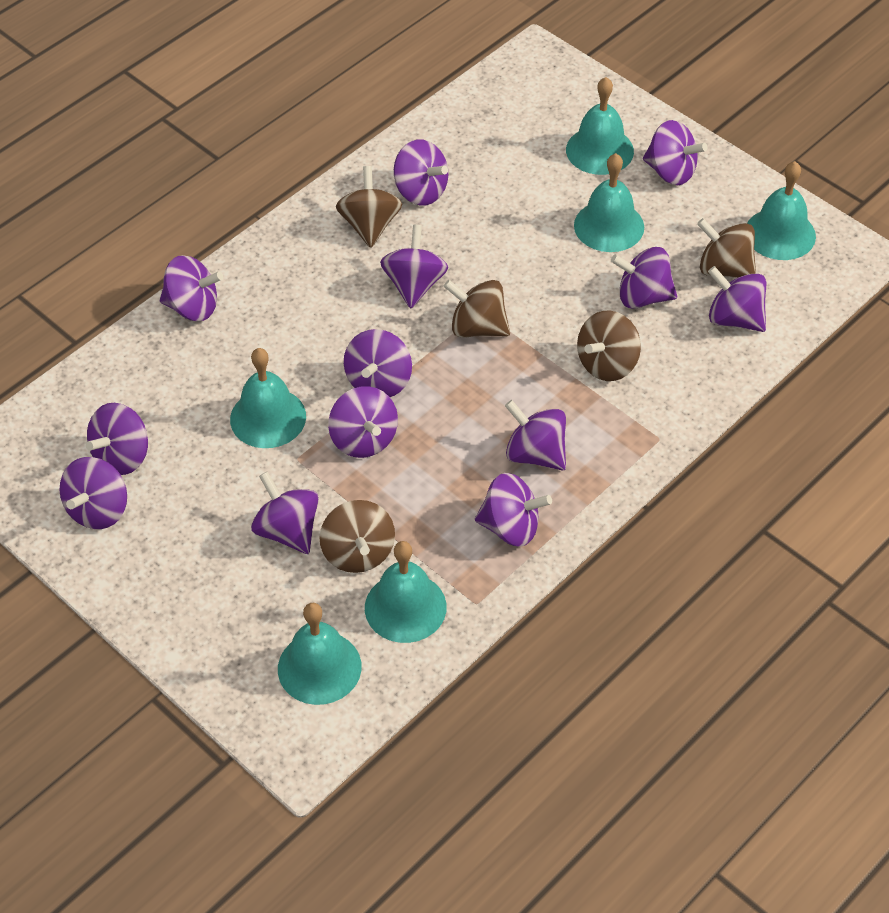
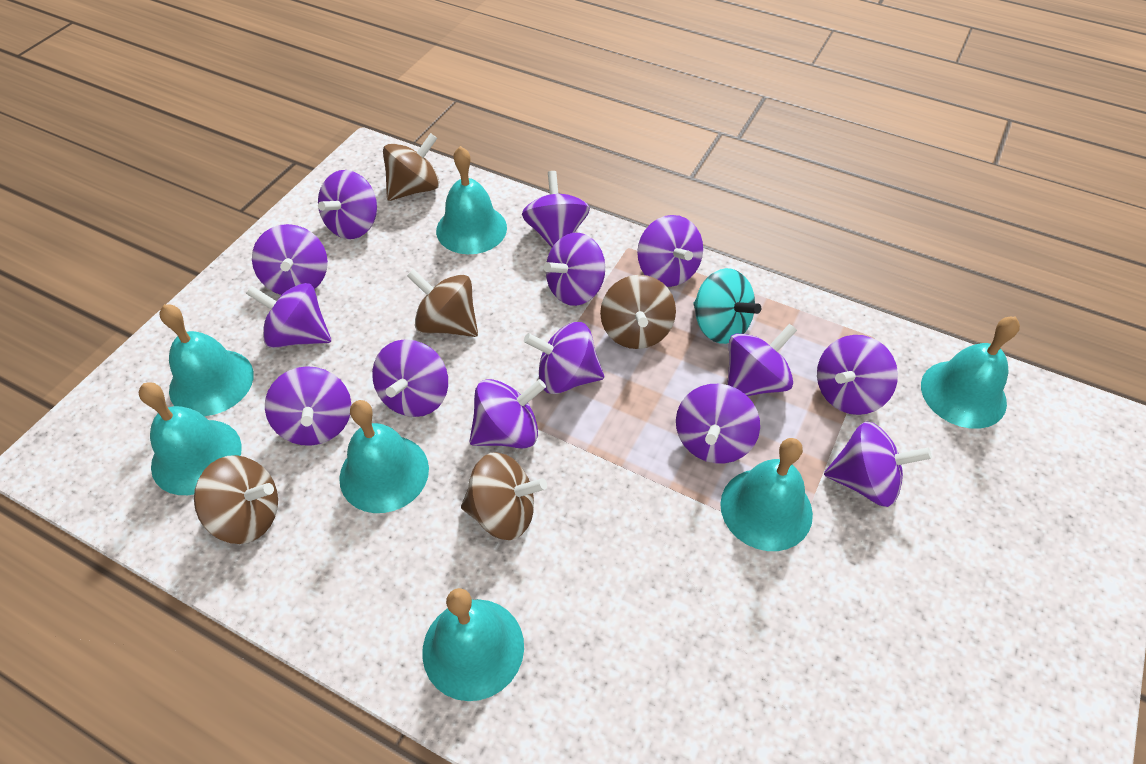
purple spinning top: [59,457,127,529] [86,403,148,475] [160,255,223,321] [251,471,319,554] [328,386,398,458] [344,329,412,397] [380,225,448,308] [394,140,448,206] [475,473,552,547] [505,400,566,470] [611,247,677,309] [643,120,707,185] [708,266,766,332] = 13 -> [246,283,331,348] [252,224,328,295] [265,366,351,446] [318,170,377,239] [372,339,448,417] [470,379,546,448] [522,171,590,247] [524,322,604,394] [544,233,605,306] [637,215,703,287] [676,384,760,463] [727,323,797,396] [817,335,898,415] [824,422,932,507] = 14
turquoise bell: [230,348,306,448] [278,603,362,705] [365,541,447,643] [566,77,634,175] [574,153,644,252] [747,161,816,260] = 6 -> [139,382,242,495] [159,304,254,416] [339,400,429,513] [422,588,524,701] [436,146,507,254] [720,438,813,551] [921,317,1020,429] = 7
turquoise spinning top: none = 0 -> [693,268,761,344] = 1

